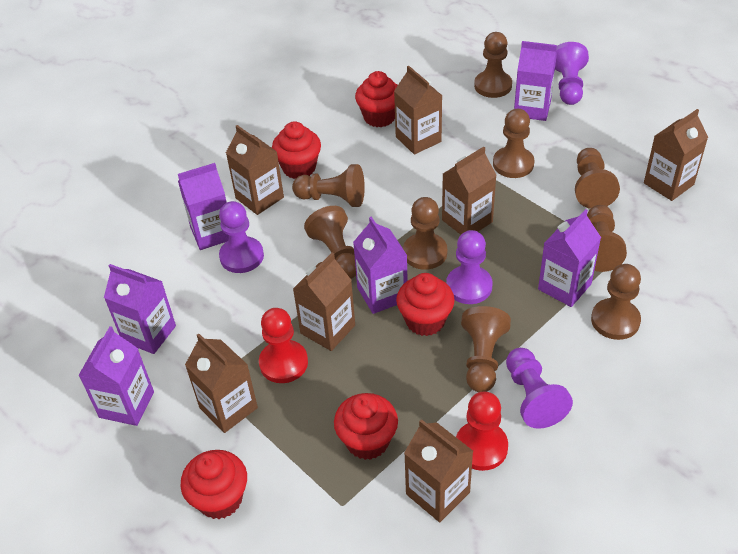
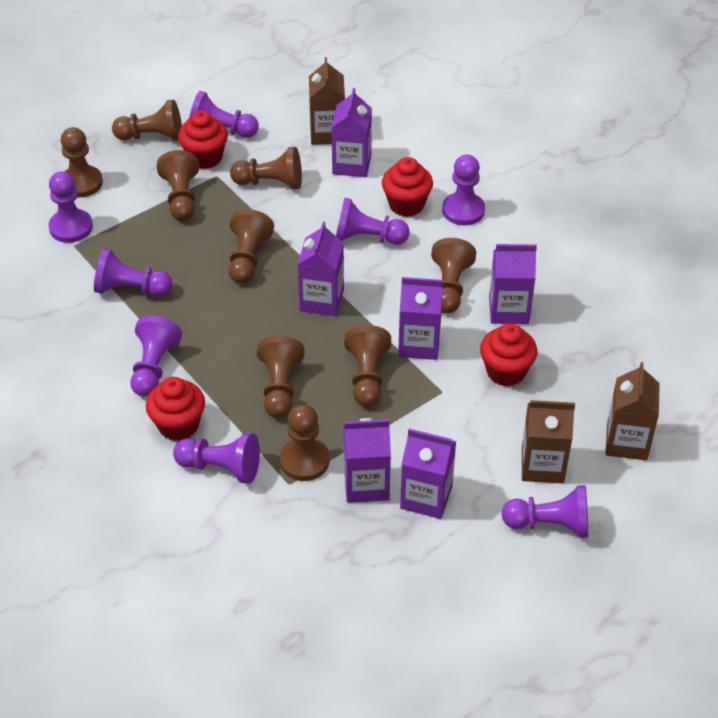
brown carton: [185,334,258,433] [226,125,284,215] [293,253,355,351] [394,66,442,155] [404,419,473,522] [442,147,497,235] [644,109,708,201] = 7 -> [309,57,345,145] [522,400,575,484] [605,362,660,460] = 3
purple pawn: [219,201,264,273] [446,230,493,304] [506,348,573,429] [555,42,589,105] = 4 -> [49,171,93,243] [94,248,173,297] [130,316,182,397] [173,433,260,483] [189,91,259,138] [336,198,410,245] [442,155,485,225] [502,485,588,538] = 8
red cupcake: [180,450,247,519] [272,121,321,179] [334,393,398,460] [355,71,398,127] [396,273,455,336] = 5 -> [146,377,205,441] [178,110,228,169] [382,157,433,217] [480,323,538,386] = 4
red pawn: [259,308,308,383] [456,391,508,471] = 2 -> none = 0

